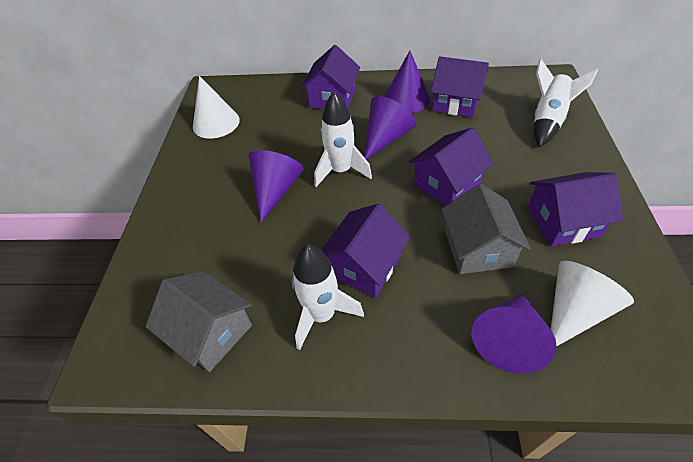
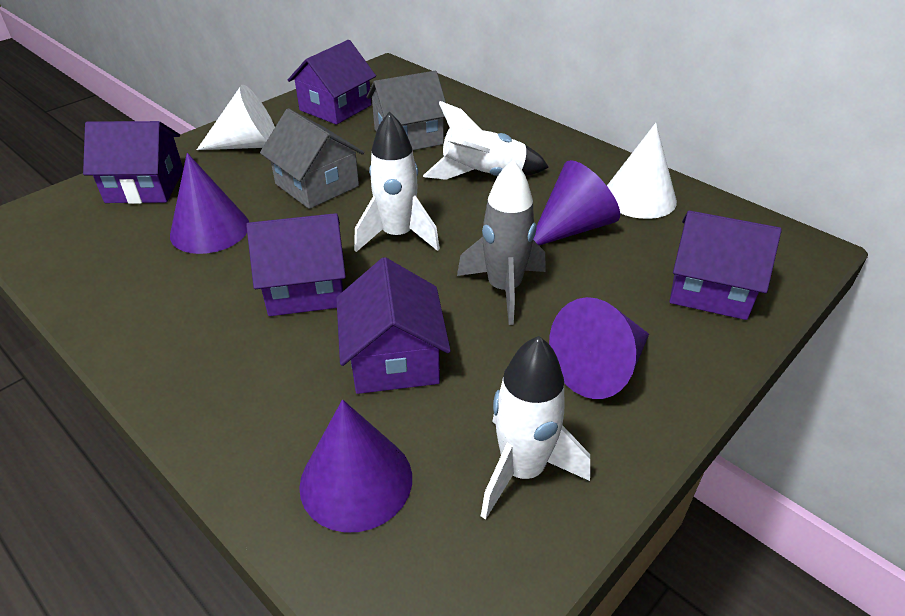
grey rocket: none = 0 -> [457,160,546,325] = 1

